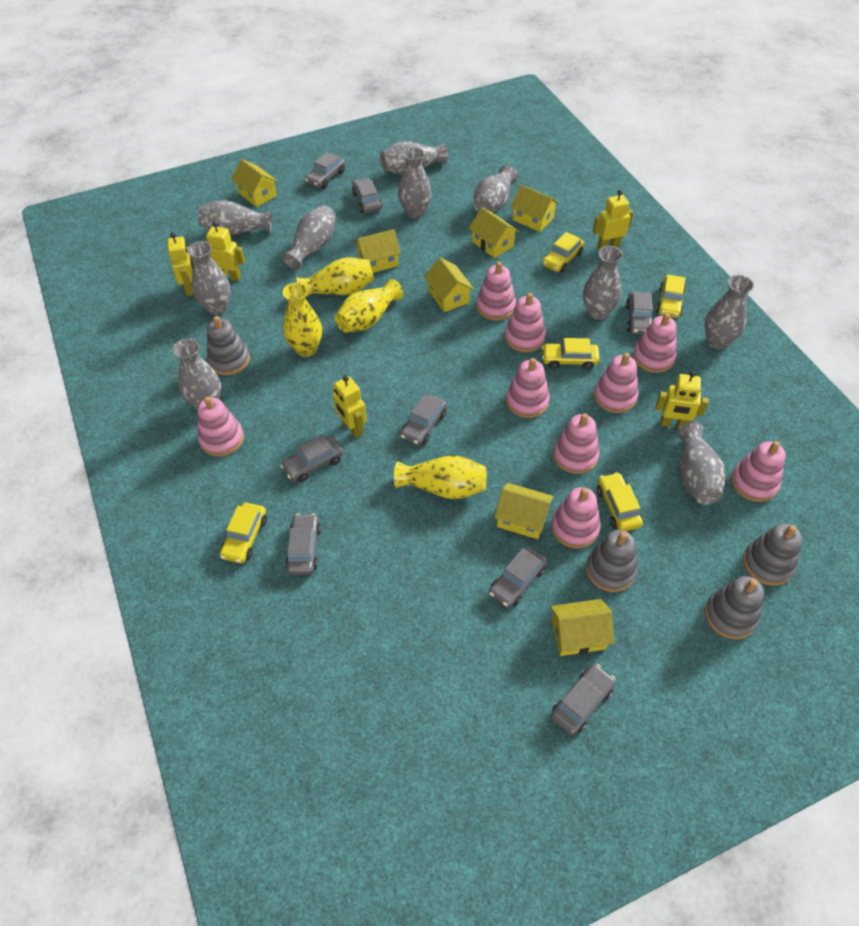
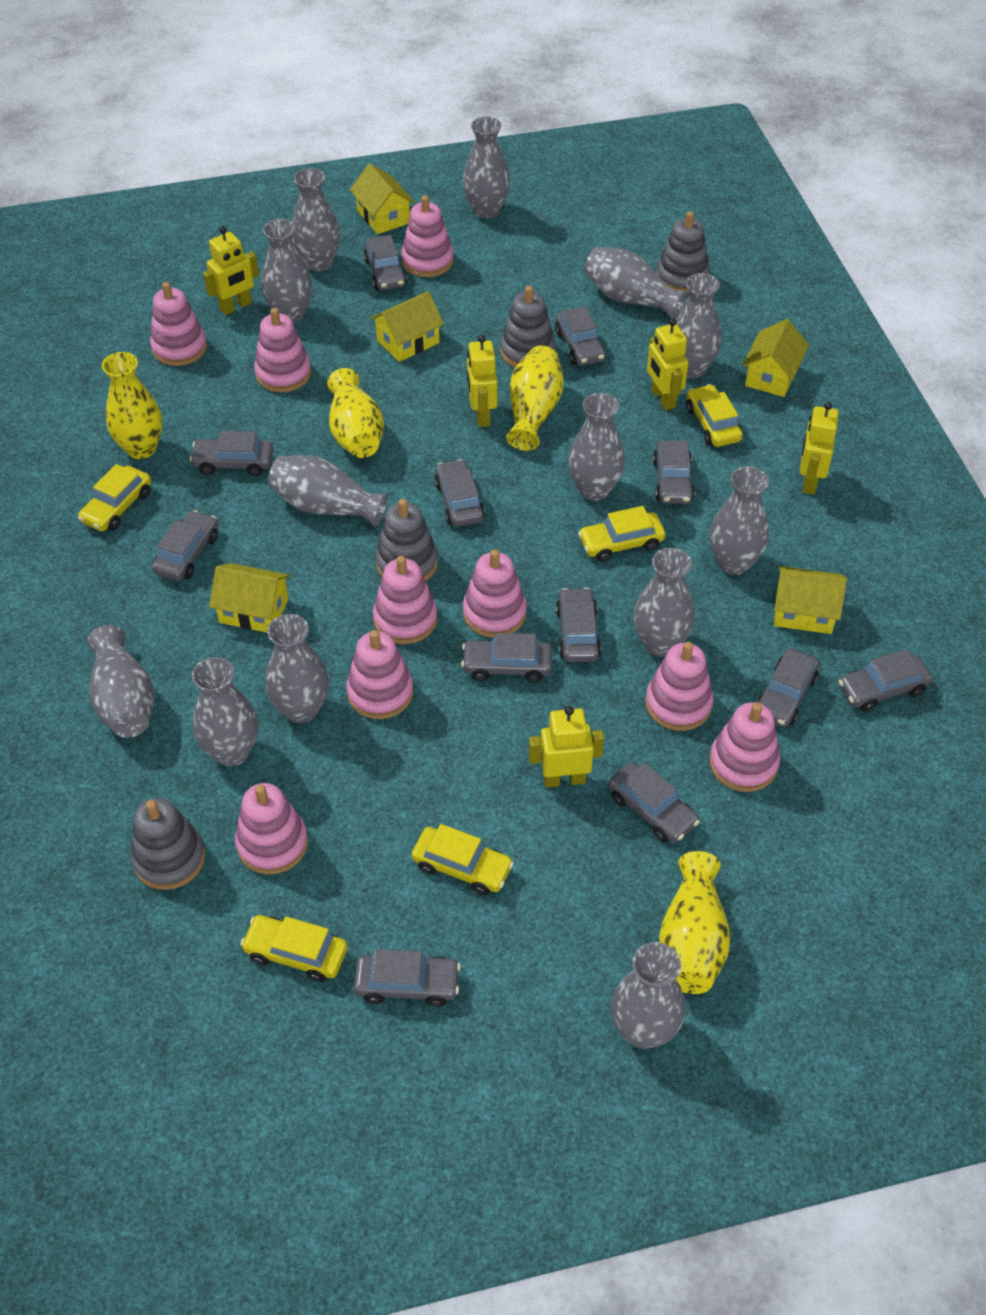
grey car: [280,434,344,482] [285,513,321,575] [305,152,345,188] [352,178,382,213] [400,395,447,446] [489,546,547,608] [551,664,616,735] [626,292,653,335] = 8 -> [152,510,218,581] [190,431,274,476] [354,949,461,1007] [364,235,407,291] [434,459,485,527] [461,633,552,683] [555,306,605,366] [556,588,601,662] [608,762,700,843] [653,440,695,504] [756,648,819,727] [839,649,932,712] = 12
grey vase: [172,338,221,410] [187,241,231,315] [198,200,272,235] [282,205,336,270] [380,141,448,175] [398,147,432,219] [474,165,518,212] [583,246,623,320] [677,422,726,505] [705,275,754,350] = 10 -> [87,625,155,738] [192,657,258,766] [261,219,312,323] [265,614,329,723] [268,455,388,527] [292,168,340,272] [463,117,510,218] [568,393,625,501] [584,247,687,319] [611,942,685,1049] [633,548,695,657] [676,273,722,379] [710,466,769,575] = 13
yellow house: [231,159,278,207] [354,229,401,273] [424,258,474,312] [469,207,519,258] [494,483,554,539] [511,185,559,232] [550,599,614,656] = 7 -> [209,563,290,633] [350,164,415,234] [370,291,444,362] [742,319,809,397] [774,566,847,634] = 5

